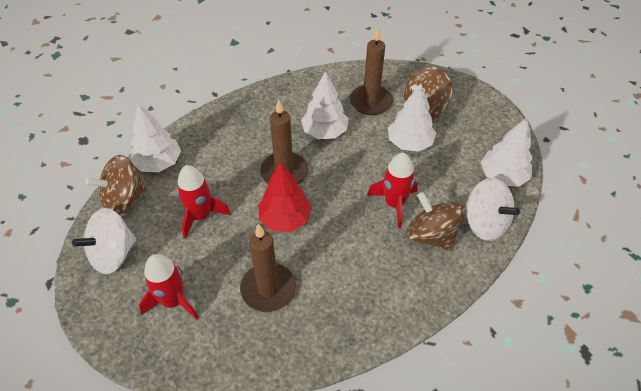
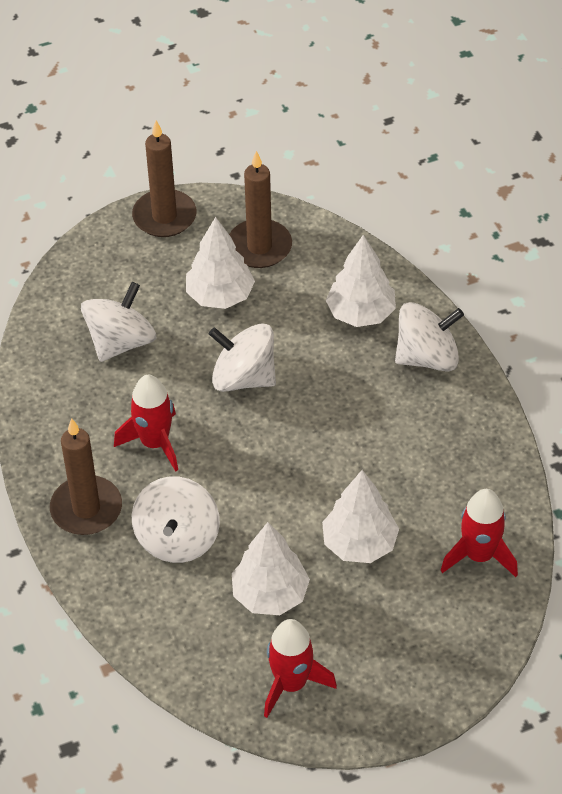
brown spinning top: [85,155,147,215] [404,66,453,118] [406,192,465,251] = 3 -> none = 0
red tree: [258,162,312,232] = 1 -> none = 0
white spinning top: [72,208,136,274] [465,178,520,241] = 2 -> [81,282,156,362] [132,476,220,563] [209,323,276,392] [395,302,464,372] = 4

